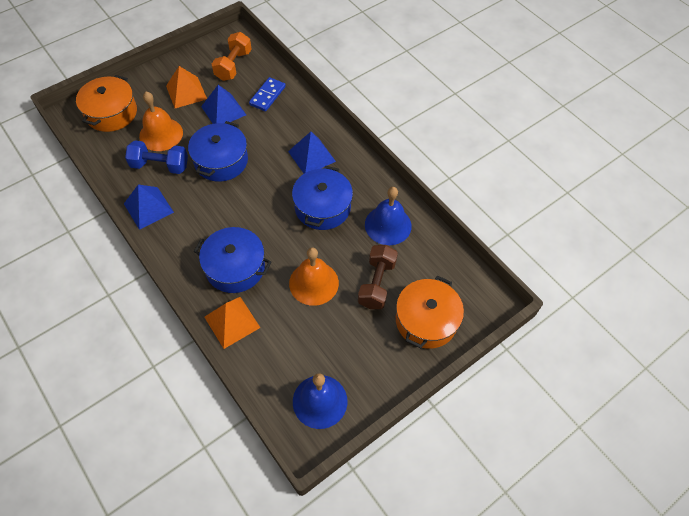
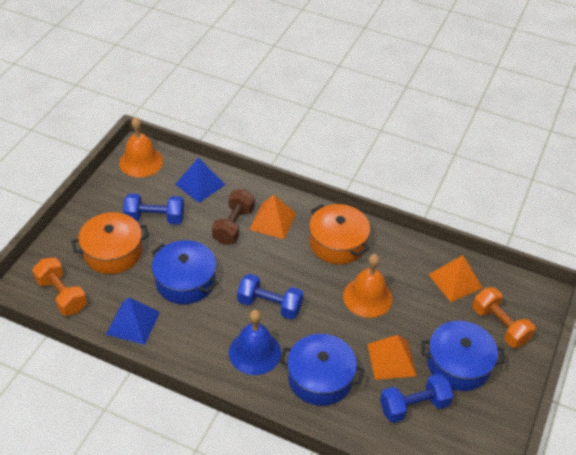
blue bell: [293,373,348,429] [365,187,412,245] = 2 -> [229,310,281,375] = 1
blue domino: [249,77,286,111] = 1 -> none = 0
blue dumbbell: [125,140,188,174] = 1 -> [123,194,184,224] [237,274,303,319] [380,373,454,423] = 3
blue pyramid: [124,184,174,230] [201,85,246,124] [288,132,336,174] = 3 -> [106,297,160,345] [175,158,225,203] = 2
orange dumbbell: [212,32,252,81] = 1 -> [32,258,87,316] [473,287,535,348] = 2
orange pyramid: [166,66,207,108] [205,297,260,349] = 2 -> [249,195,296,239] [367,335,417,380] [428,255,483,302] = 3

